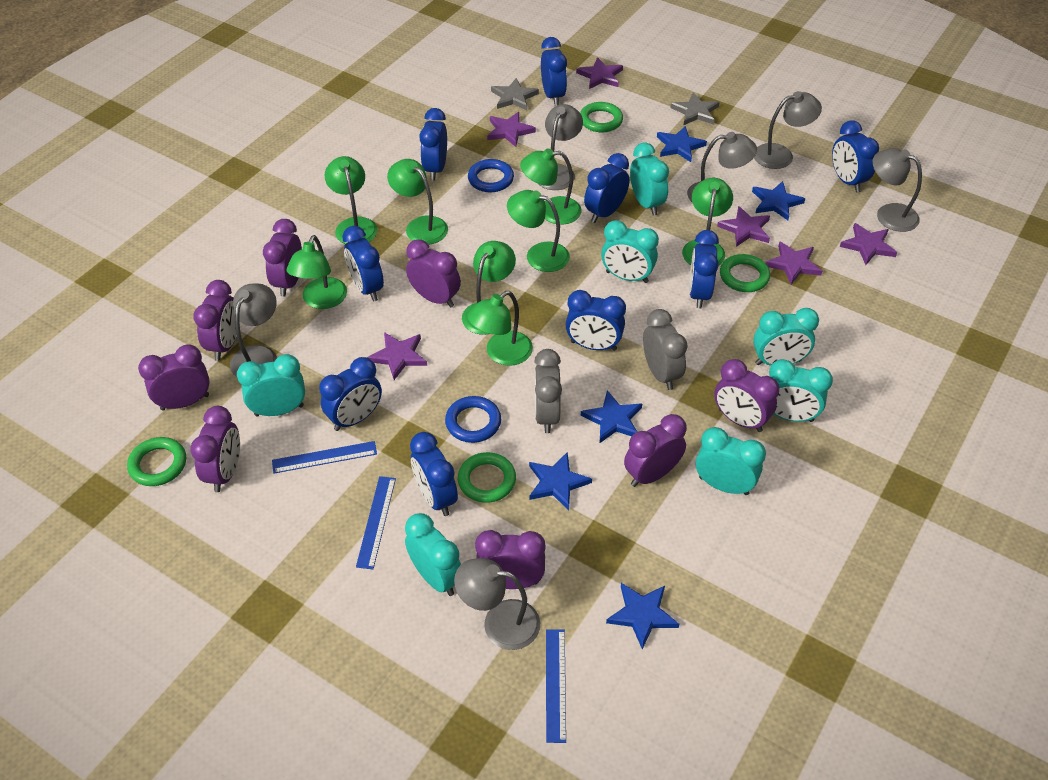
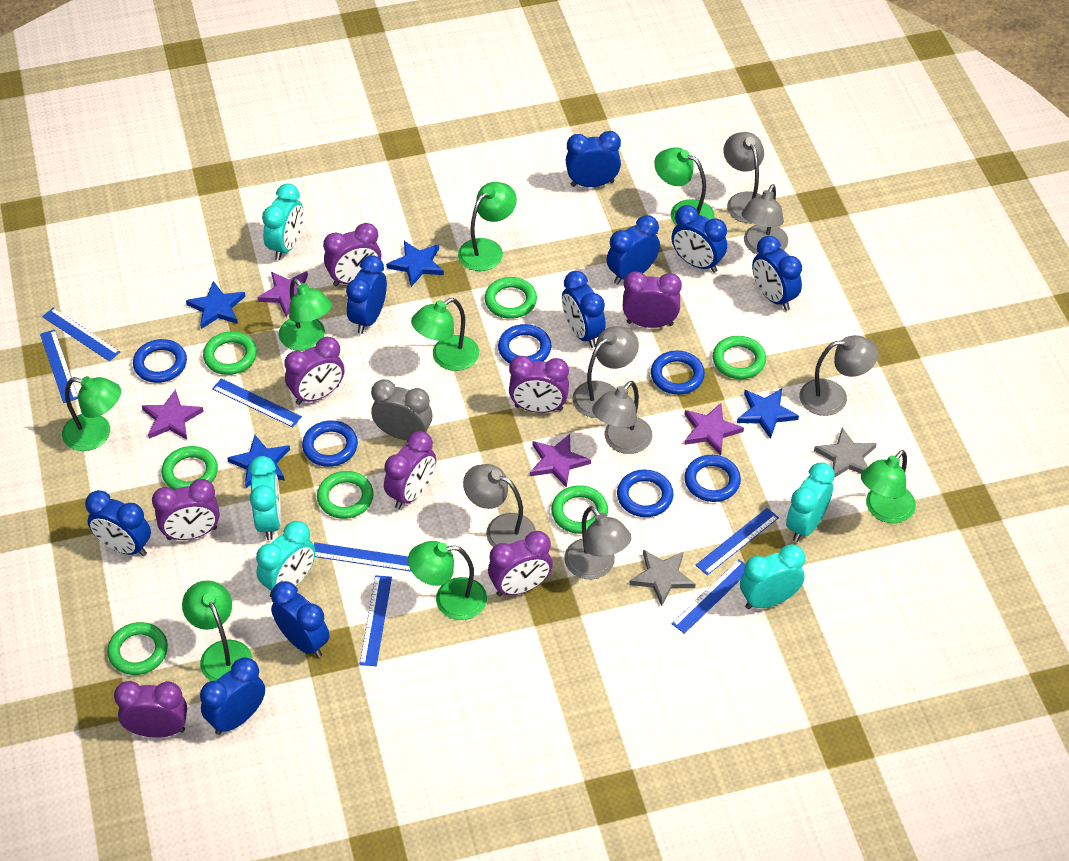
blue ring: [445,396,501,443] [468,159,514,192] = 2 -> [133,339,187,383] [302,420,358,467] [498,324,551,364] [617,469,674,517] [651,350,705,395] [684,455,741,502] = 6
blue ruler: [272,441,377,473] [356,476,396,569] [546,629,566,743] = 3 -> [40,330,78,403] [42,308,120,361] [212,378,302,427] [314,542,412,572] [360,575,392,666] [671,559,745,634] [696,508,779,575] = 7
blue star: [529,452,592,510] [581,390,642,443] [606,583,679,649] [657,126,707,162] [752,181,805,220] = 5 -> [186,281,246,329] [227,435,290,488] [386,241,444,287] [737,388,799,439] = 4
green ring: [127,437,186,486] [458,452,516,503] [580,102,623,132] [720,254,770,292] = 4 -> [107,622,168,675] [161,446,218,490] [203,331,257,375] [317,471,374,519] [485,277,537,319] [551,485,608,534] [713,336,766,379] = 7
grey clock: [534,349,562,433] [643,309,688,390] = 2 -> [371,379,432,440] = 1
grey lamp: [230,283,277,377] [454,558,540,650] [539,104,583,190] [687,132,757,202] [754,91,822,169] [873,148,922,232] = 6 -> [463,464,536,547] [564,506,631,579] [572,326,639,418] [592,381,653,454] [724,132,764,223] [742,184,788,254] [799,335,878,416] = 7
purple star: [367,332,427,380] [487,112,536,147] [576,57,623,89] [717,206,770,247] [765,241,822,284] [840,223,897,265] = 6 -> [142,389,204,440] [257,271,308,317] [530,434,591,488] [684,403,744,455] = 4
turquoise clock: [237,354,305,416] [405,513,461,596] [601,220,659,283] [630,142,669,216] [696,427,766,495] [753,308,819,366] [769,359,833,422] = 7 -> [249,456,281,540] [256,521,316,597] [262,183,304,260] [740,544,805,609] [786,462,835,542] = 5

